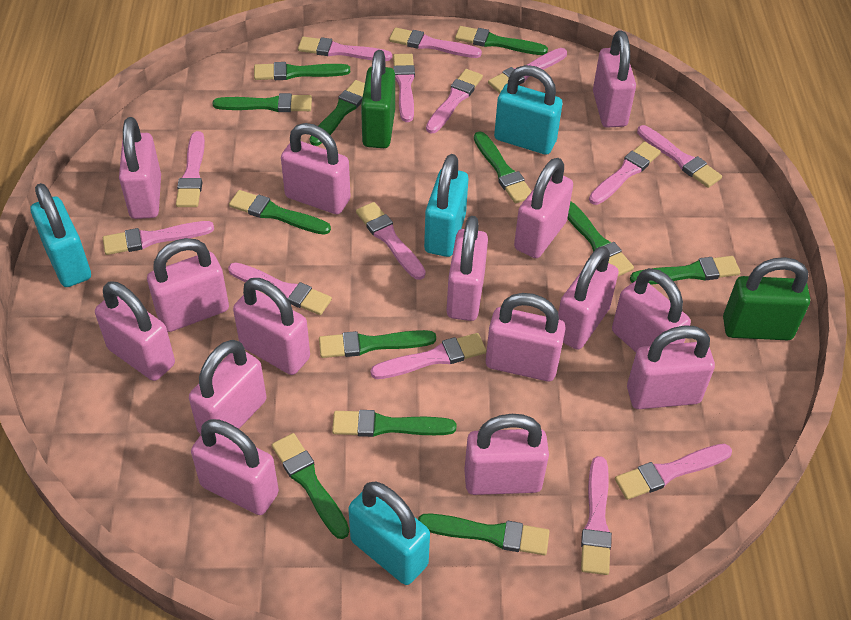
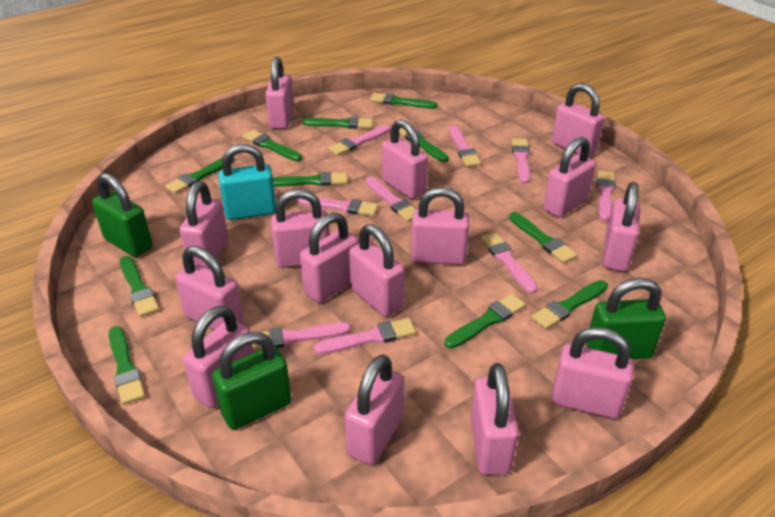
green brush: [213,93,312,112] [229,190,331,235] [254,62,350,80] [272,433,349,539] [310,80,365,146] [319,330,436,358] [332,410,456,437] [418,513,549,555] [455,26,548,55] [474,131,532,204] [567,201,634,276] [630,256,740,285] = 12 -> [109,326,145,405] [120,256,159,317] [165,157,234,194] [243,130,302,161] [273,172,348,187] [302,117,373,129] [370,93,437,109] [399,128,449,162] [445,294,526,349] [509,212,577,263] [532,280,608,329] = 11
green padlock: [361,50,395,148] [723,257,810,340] = 2 -> [92,173,153,257] [212,332,292,430] [586,278,666,359] = 3
pink brush: [103,221,214,255] [176,131,205,207] [228,262,332,315] [298,37,392,61] [356,202,426,280] [370,333,486,379] [389,28,482,58] [393,54,415,122] [426,69,483,134] [488,48,567,93] [581,456,612,575] [589,142,661,205] [615,444,732,500] [637,125,722,188] = 14 -> [252,323,351,351] [296,197,378,216] [314,318,416,354] [328,125,390,156] [366,177,416,222] [449,125,481,167] [481,233,538,294] [512,138,530,184] [597,171,616,221] = 9
turquoise padlock: [31,183,91,287] [348,481,430,585] [424,154,468,257] [494,65,563,155] = 4 -> [218,144,276,220] = 1

